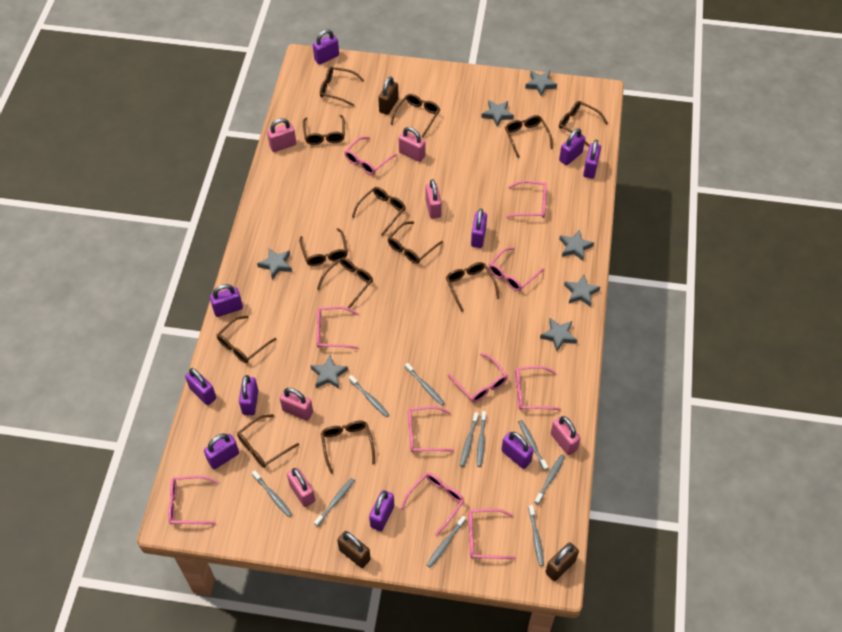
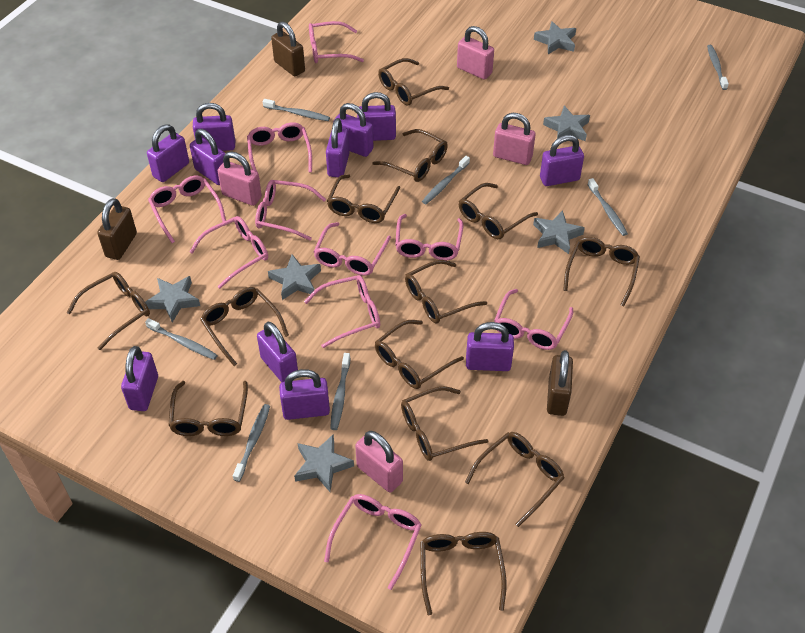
grey star: [257,248,292,280] [310,355,348,389] [481,100,514,127] [525,71,557,97] [540,318,577,351] [559,230,594,261] [564,274,600,307] = 7 -> [145,276,200,323] [268,254,321,300] [294,434,354,492] [533,210,585,254] [534,21,576,54] [543,106,590,141] = 6
grey toothbrush: [252,470,292,517] [314,478,355,527] [349,375,390,418] [405,363,445,406] [427,516,466,568] [460,412,479,467] [477,411,486,467] [518,420,548,471] [528,505,544,566] [534,454,565,505] = 10 -> [145,318,218,360] [233,404,270,482] [263,99,330,121] [330,353,351,430] [422,156,470,204] [587,178,628,236] [707,45,729,90] = 7
pink padlock: [267,118,296,152] [280,388,313,421] [287,467,315,507] [399,127,426,162] [425,179,442,219] [551,416,581,455] = 6 -> [218,152,262,206] [355,431,403,492] [457,26,494,80] [493,113,535,165] = 4
purple padlock: [185,368,216,405] [204,434,239,469] [210,284,243,317] [239,375,258,415] [313,29,339,65] [369,490,394,531] [471,208,487,248] [501,432,534,469] [559,128,585,165] [583,140,601,179] = 10 -> [121,346,158,411] [147,124,189,182] [190,129,226,185] [193,103,235,151] [257,322,298,382] [279,369,330,420] [326,118,350,177] [334,103,373,157] [357,92,396,141] [466,322,514,371] [540,135,584,186] = 11

